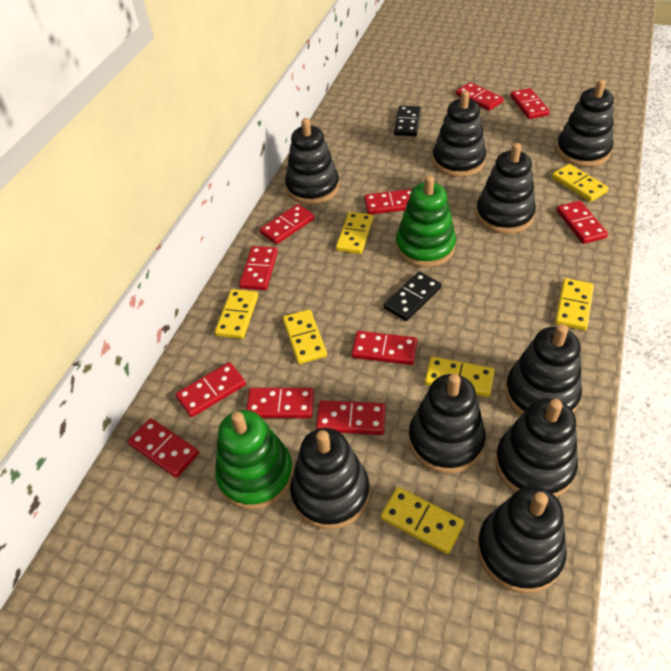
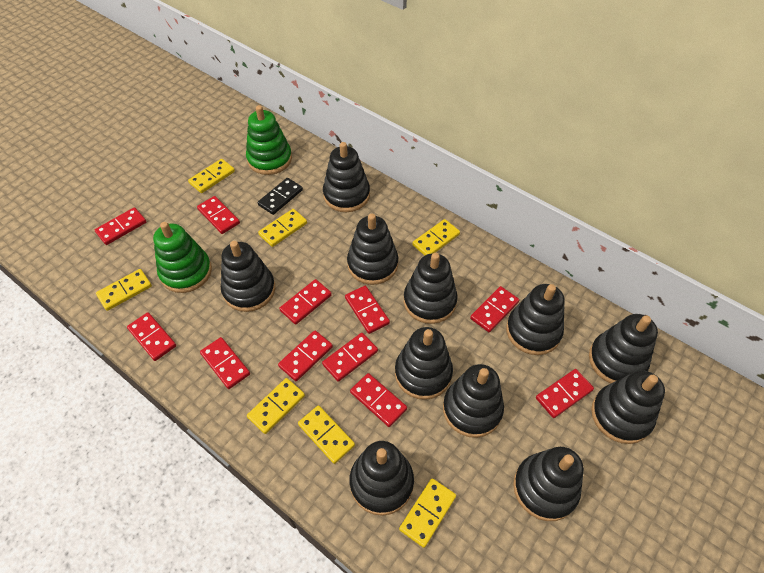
black domino: [384,272,441,321] [394,106,421,136] = 2 -> [258,178,303,215] = 1
black stacking toy: [285,118,339,205] [290,428,370,530] [409,374,486,473] [432,90,486,177] [476,143,536,234] [477,486,567,594] [495,398,578,497] [505,324,582,416] [556,79,614,167] = 9 -> [221,241,275,312] [323,142,370,212] [347,214,398,285] [350,441,414,516] [395,327,453,400] [404,253,458,324] [443,364,504,438] [506,284,565,355] [513,447,584,521] [589,314,658,384] [591,370,665,444] = 11

